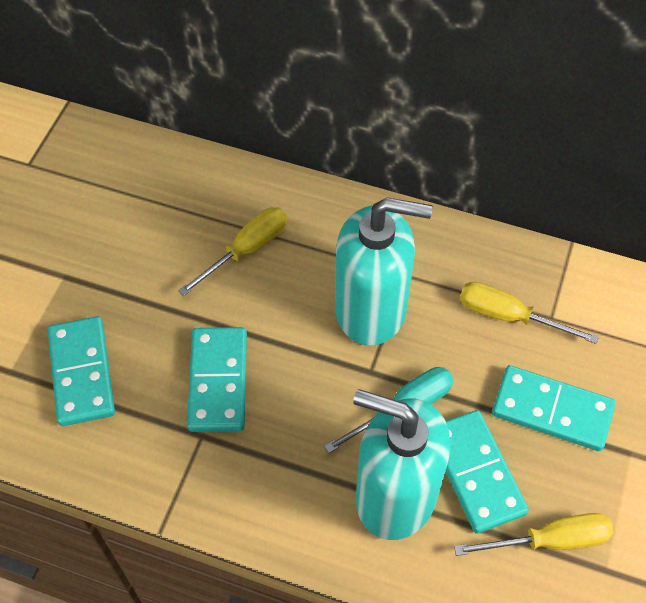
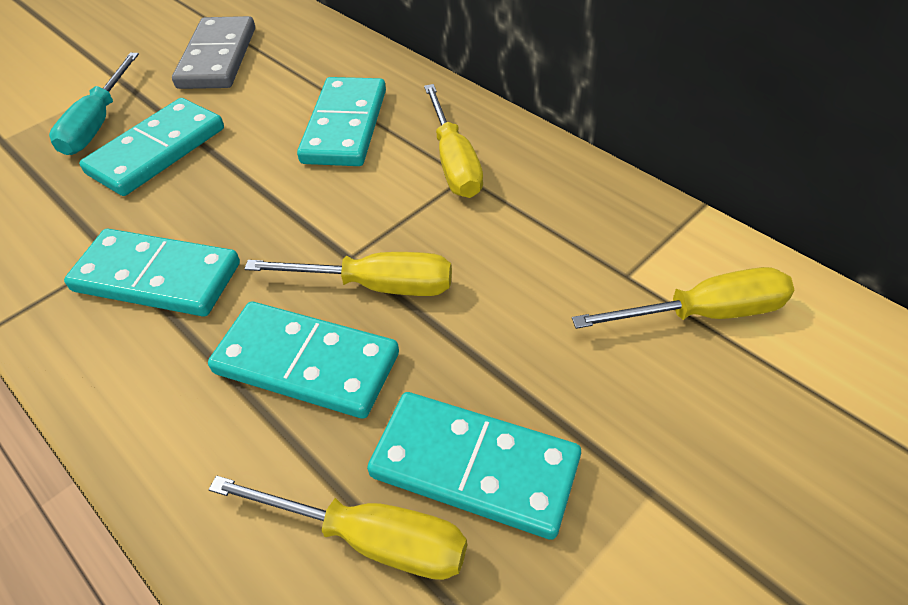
grey domino: none = 0 -> [172,16,255,89] = 1
turquoise domino: [48,316,115,426] [187,327,247,432] [446,410,529,534] [492,365,615,451] = 4 -> [64,229,240,316] [79,98,224,196] [208,302,399,419] [297,77,386,166] [367,392,581,540] = 5
turquoise soap dispenser: [335,197,432,346] [353,389,450,540] = 2 -> none = 0
yellow screwdriver: [178,207,287,296] [454,513,613,556] [459,282,599,344] = 3 -> [208,476,467,580] [244,252,452,296] [424,84,483,198] [572,267,794,329] = 4

